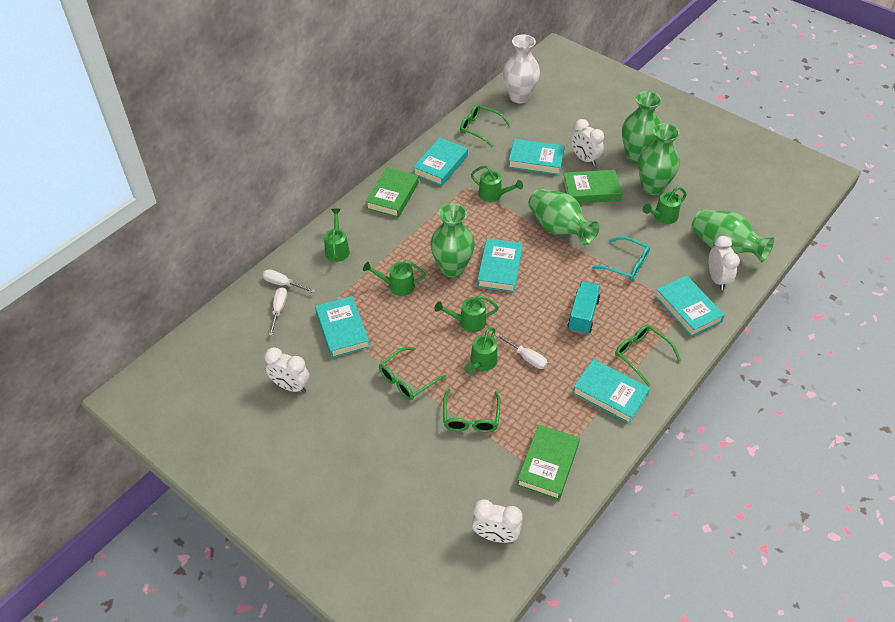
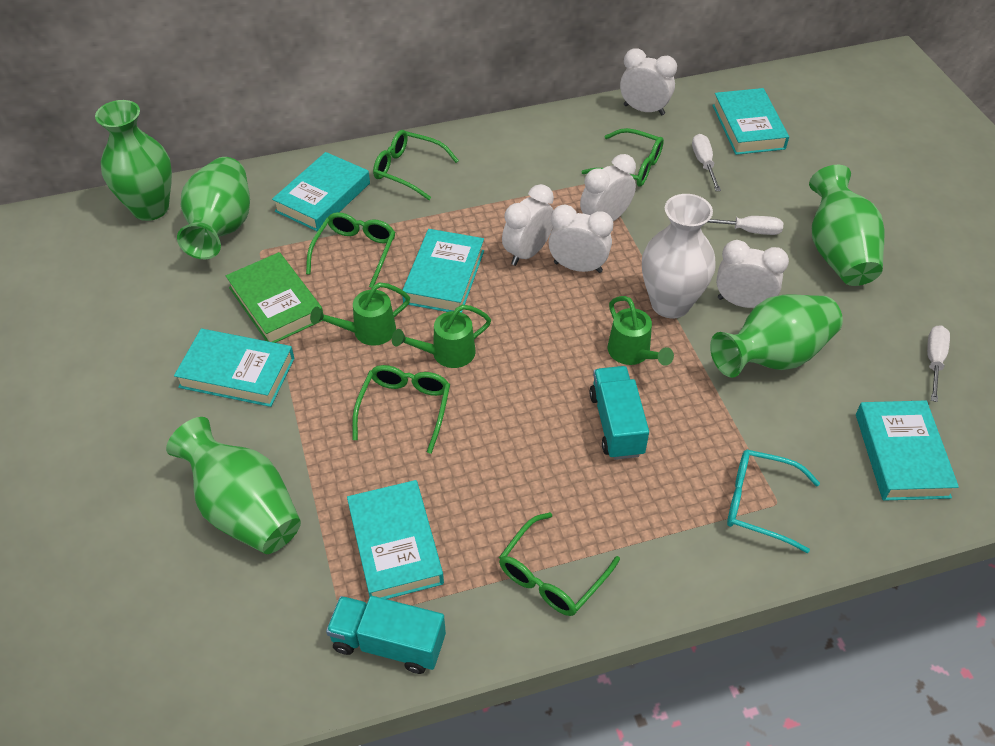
green book: [366,167,419,218] [517,424,580,500] [562,170,622,203] = 3 -> [226,252,323,343] = 1
green glasses: [379,347,447,400] [443,389,500,433] [460,104,510,147] [615,325,681,386] = 4 -> [306,212,396,288] [352,365,450,454] [373,130,459,200] [499,512,620,616] [581,128,664,187] = 5
green watering can: [324,209,350,262] [363,260,426,296] [434,295,499,332] [465,327,498,375] [471,165,523,202] [643,187,687,224] = 6 -> [310,282,410,346] [392,305,491,368] [608,296,674,366] = 3
turquoise truck: [567,281,600,335] = 1 -> [326,596,446,674] [589,366,649,460] = 2
white clock: [264,347,309,393] [472,500,523,543] [571,119,604,166] [709,236,740,290] = 4 -> [502,184,554,266] [549,205,613,273] [580,154,636,222] [620,48,677,115] [716,240,789,308] = 5

